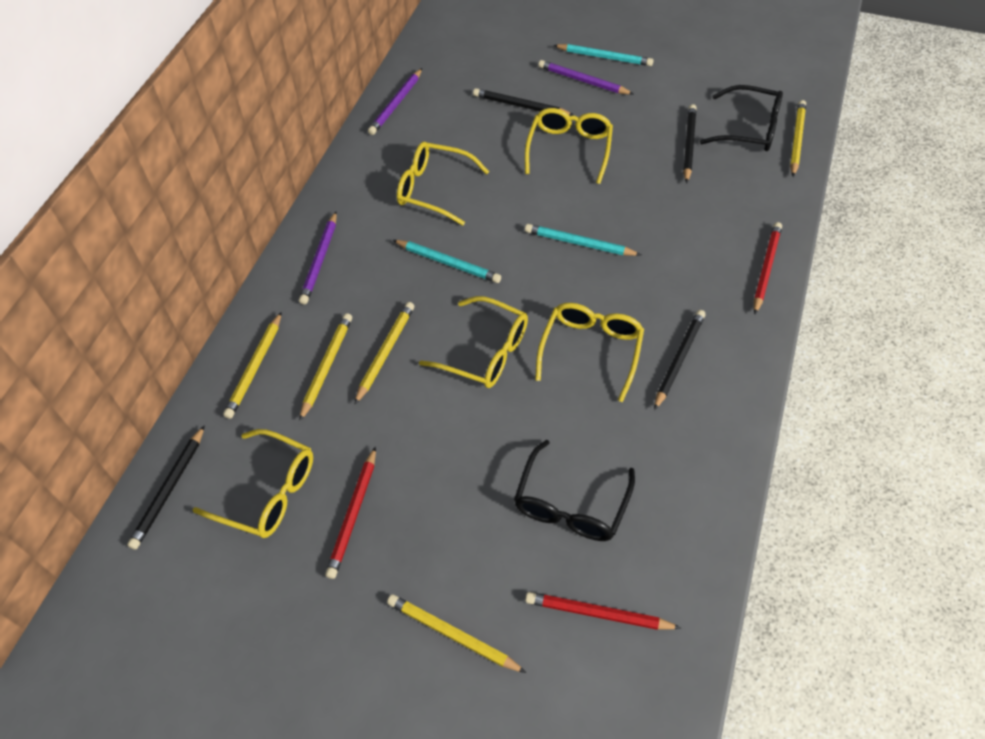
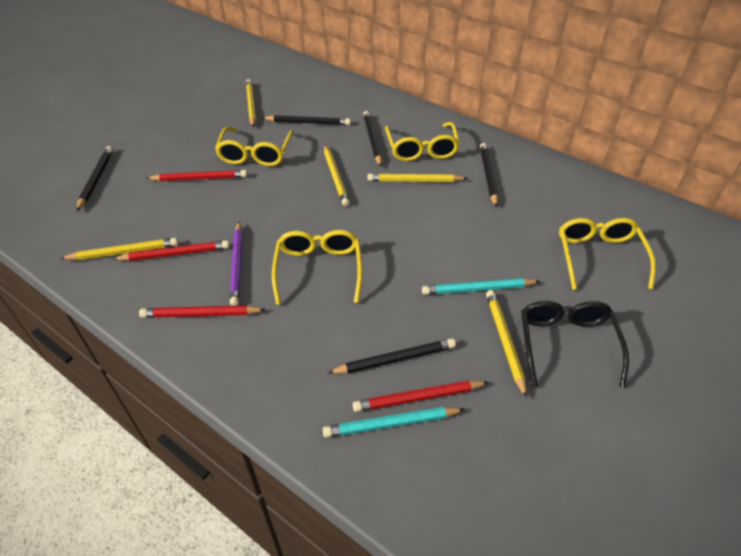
black glasses: [514,440,635,541] [700,85,783,151] = 2 -> [521,301,629,388] = 1
black pencil: [127,425,205,550] [473,88,574,116] [654,310,705,410] [683,104,697,183] = 4 -> [77,146,113,211] [263,115,351,125] [328,338,456,374] [363,111,382,167] [480,143,498,207] = 5
purple pencil: [299,212,337,304] [368,68,422,135] [538,60,633,95] = 3 -> [230,222,243,306] = 1
red pencil: [325,446,376,579] [525,592,681,630] [754,222,782,314] = 3 -> [113,240,230,261] [139,305,266,318] [145,170,247,181] [353,380,489,412] = 4
turquoise pencil: [393,240,501,283] [525,224,641,256] [553,44,654,66] = 3 -> [323,407,465,438] [422,278,540,295] = 2
yellow glasses: [193,429,313,538] [397,142,489,226] [419,296,528,388] [525,108,613,184] [535,303,644,402] = 5 -> [215,127,294,166] [272,230,363,305] [385,122,460,161] [559,218,656,290] = 4

